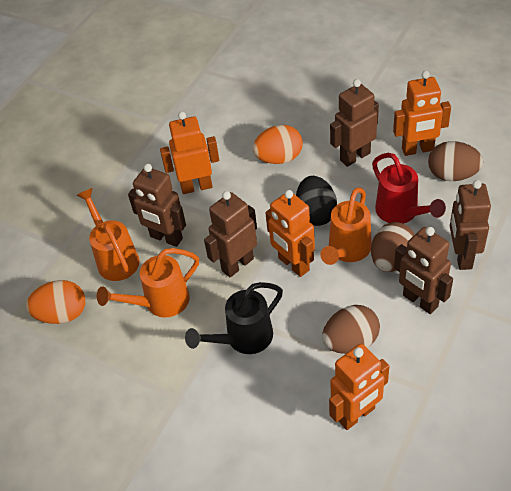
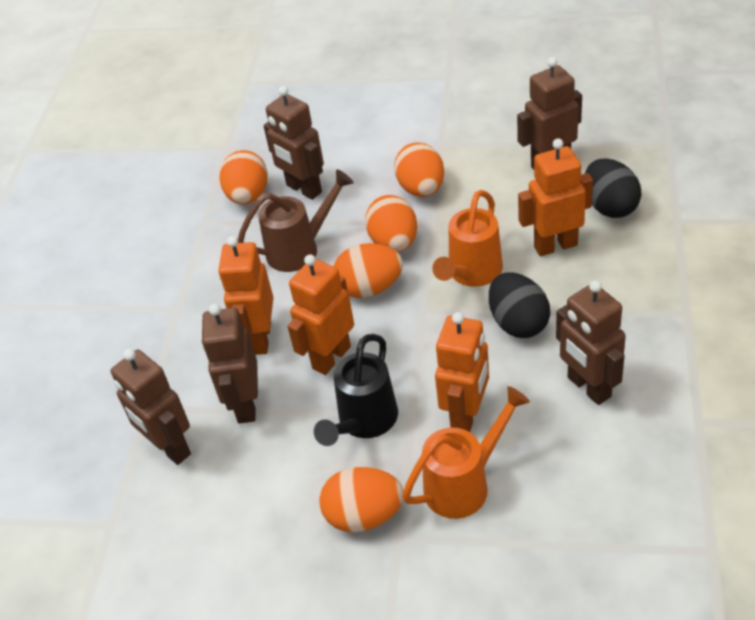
black egg: [296,176,337,226] = 1 -> [489,272,550,338] [585,159,641,218] = 2
brown egg: [322,305,380,354] [371,222,415,272] [428,141,483,181] = 3 -> none = 0
brown watering can: none = 0 -> [238,169,354,272] = 1
orange egg: [26,280,85,324] [252,125,303,164] = 2 -> [219,150,268,205] [319,467,404,532] [334,243,403,298] [365,195,417,252] [394,142,444,197] = 5
orange watering can: [77,188,140,281] [97,248,199,318] [320,188,372,265] = 3 -> [402,386,530,519] [432,190,503,287] = 2
red watering can: [372,153,446,223] = 1 -> none = 0

